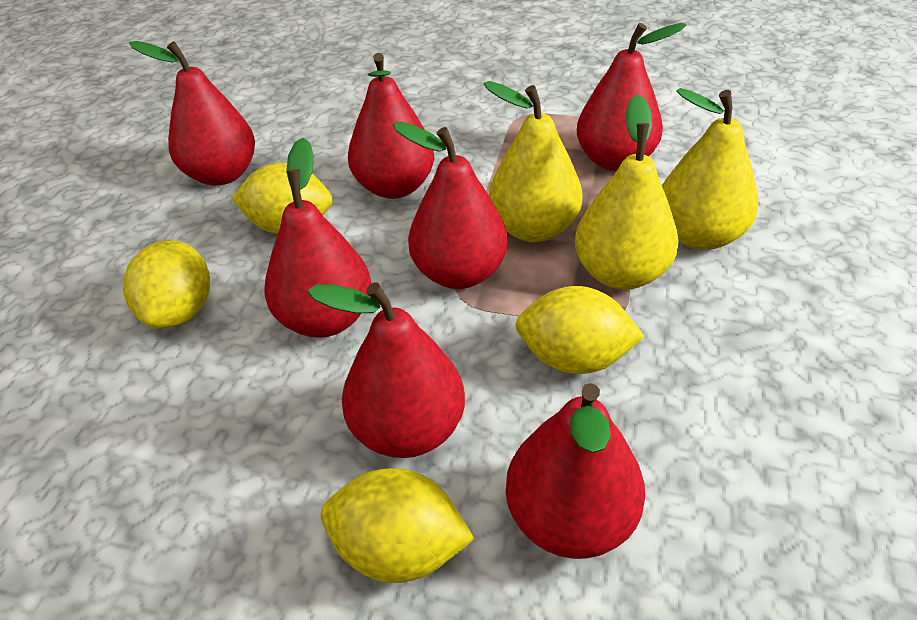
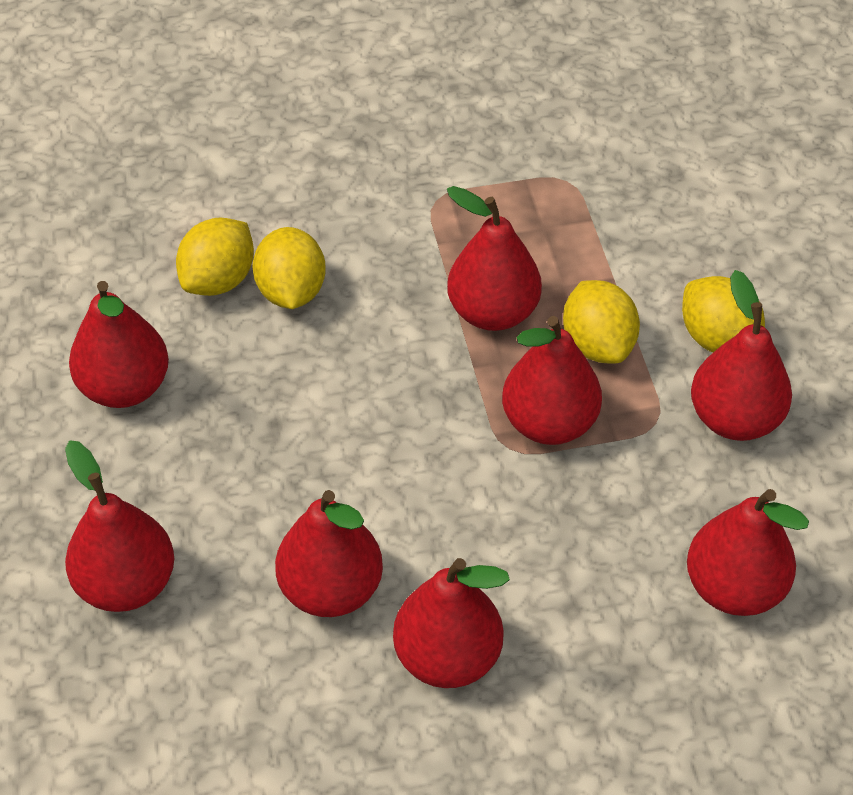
red pear: [129,41,255,186] [264,138,371,338] [308,282,465,458] [348,53,434,199] [393,121,508,289] [506,383,645,559] [577,23,686,171] = 7 -> [65,440,174,612] [69,281,169,408] [275,490,383,617] [393,558,510,688] [447,186,542,331] [502,316,602,445] [687,489,809,616] [691,270,792,441] = 8
yellow pear: [484,81,583,242] [575,94,679,290] [662,88,758,250] = 3 -> none = 0

